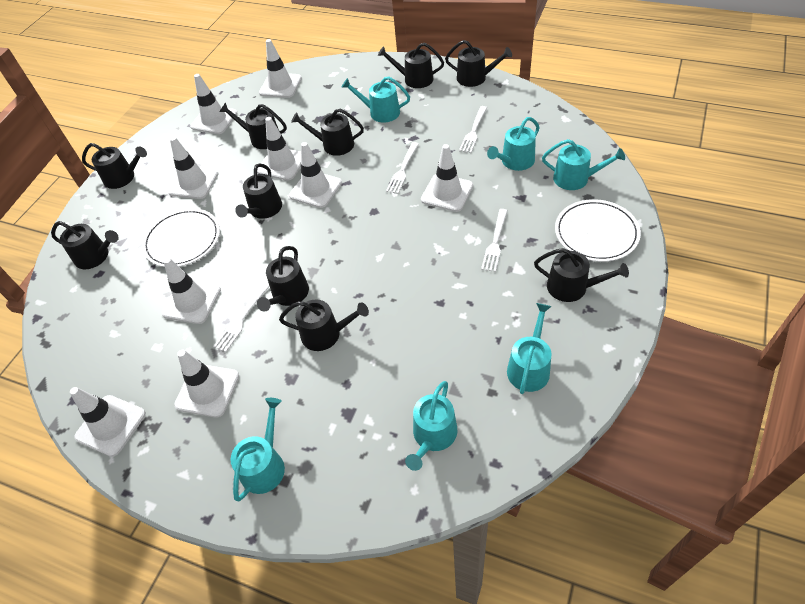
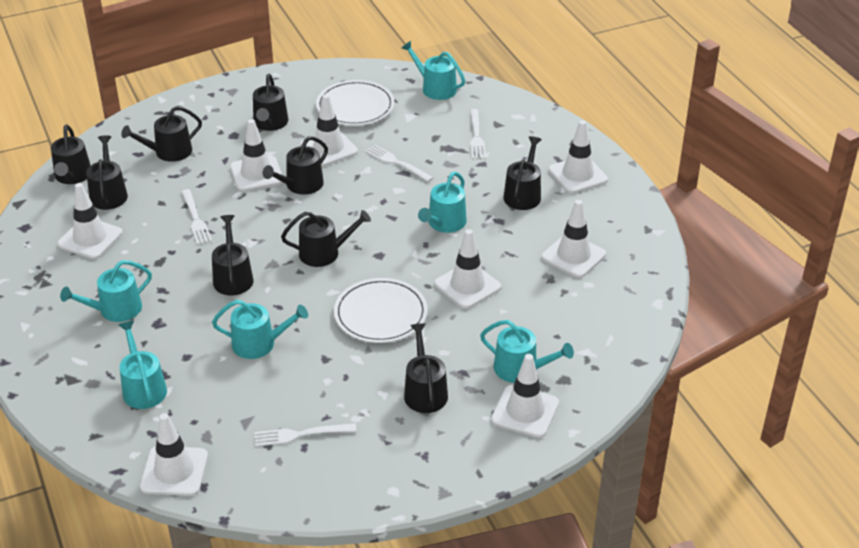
black watering can: [51,221,119,269] [82,143,147,189] [219,103,287,149] [235,163,282,219] [257,246,309,312] [279,299,369,351] [291,109,364,156] [378,43,444,88] [445,40,512,87] [534,248,629,302] = 10 -> [51,125,91,184] [86,135,128,210] [121,106,202,162] [212,215,254,296] [253,74,288,131] [263,136,328,195] [281,210,371,267] [404,323,448,413] [503,136,542,210] = 9
white traffic cone: [70,387,146,457] [161,258,221,324] [168,137,219,199] [174,350,239,418] [190,74,238,134] [257,117,301,181] [259,39,302,98] [289,142,342,208] [421,144,473,212] = 9 -> [57,183,123,259] [140,413,208,496] [230,119,283,191] [300,94,358,167] [434,229,501,309] [491,354,559,438] [541,200,606,278] [548,120,608,193] = 8

